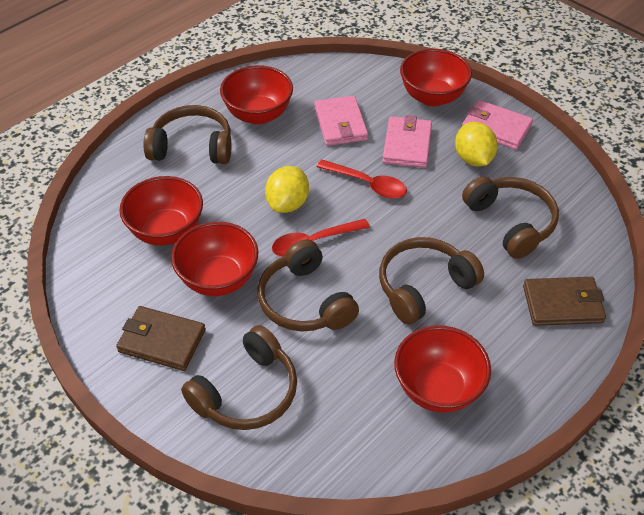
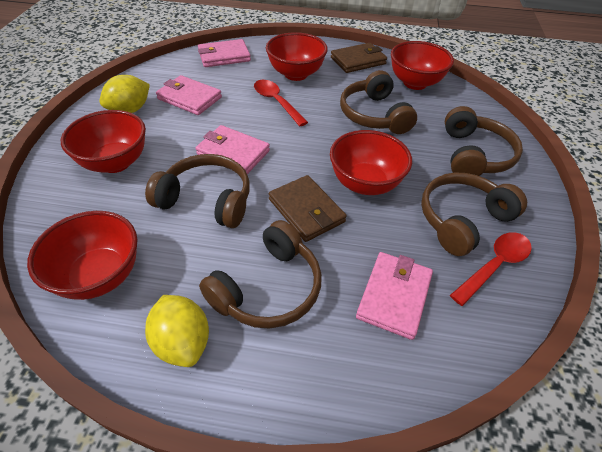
pink wallet: [314,96,368,146] [382,115,432,168] [462,100,533,150] = 3 -> [156,75,222,115] [195,125,270,174] [198,39,251,67] [356,252,433,340] = 4

